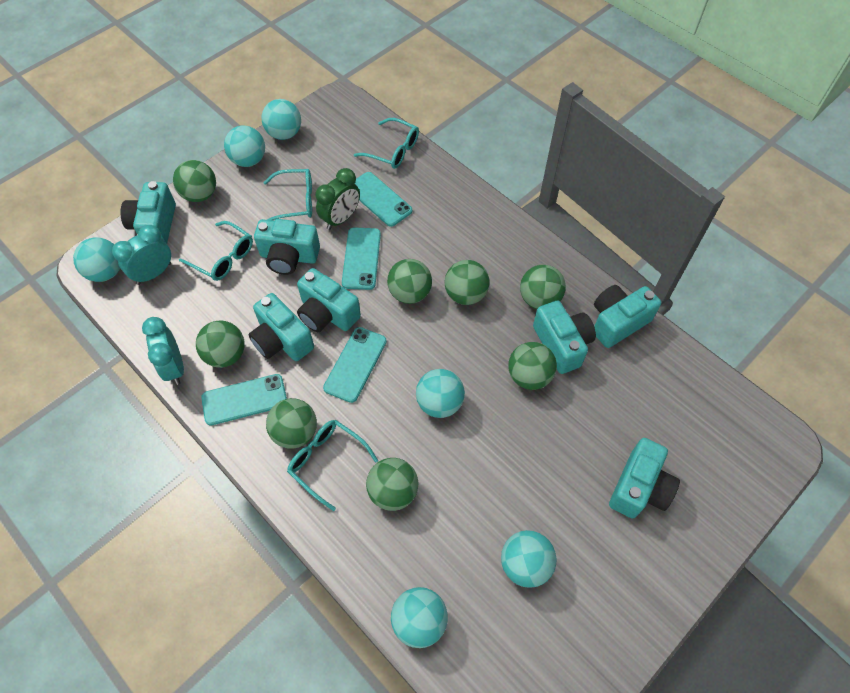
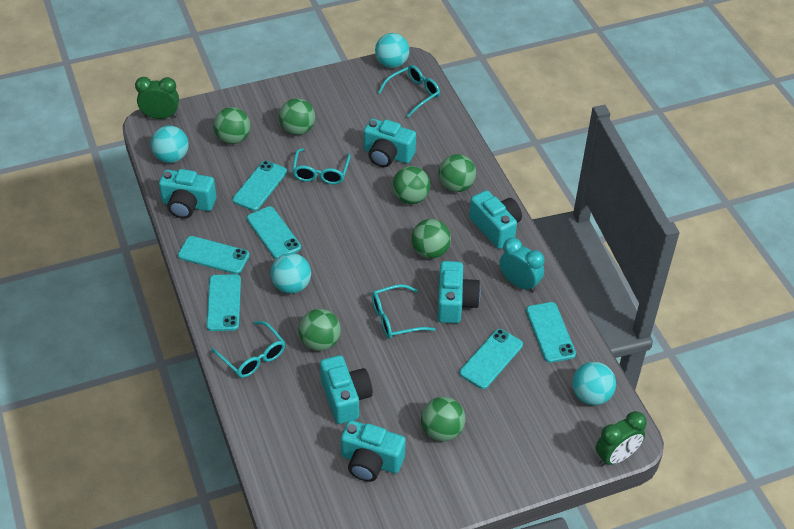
green ball: [173,160,216,202] [196,320,245,368] [266,398,317,449] [366,458,419,511] [387,259,432,304] [444,260,490,305] [508,342,557,390] [520,265,566,309] = 8 -> [214,107,250,144] [279,99,315,135] [299,309,341,351] [392,166,430,204] [411,219,451,258] [421,397,465,441] [438,154,476,192] = 7
green clock: [315,168,360,230] = 1 -> [135,77,179,119] [595,411,647,466] = 2
turquoise ball: [73,238,120,282] [224,125,265,167] [262,99,301,140] [391,587,448,648] [416,369,465,418] [501,530,557,588] = 6 -> [151,126,189,163] [270,253,311,294] [375,33,409,68] [572,362,616,405] = 4
turquoise camera: [120,181,176,244] [249,293,314,361] [254,219,320,275] [297,268,361,332] [533,301,596,374] [594,285,661,348] [609,438,680,519] = 7 -> [159,169,216,219] [320,355,373,424] [341,420,406,482] [364,119,416,167] [437,261,481,323] [469,190,522,249] = 6
turquoise clock: [112,225,171,285] [142,317,184,385] = 2 -> [500,238,545,292] = 1
turquoise phone: [201,374,287,426] [323,327,387,403] [342,227,381,290] [354,172,412,227] = 4 -> [178,236,250,274] [207,274,241,331] [232,161,287,211] [247,206,301,259] [459,329,523,389] [526,302,576,363] = 6

